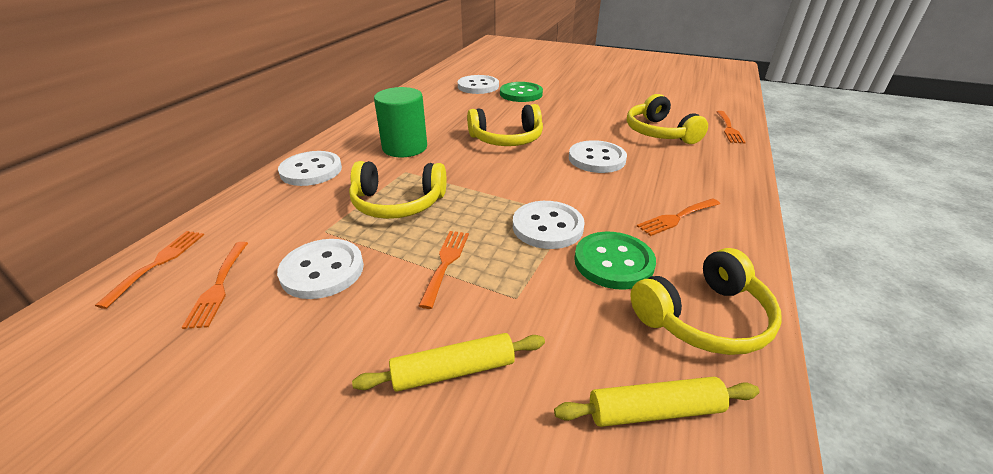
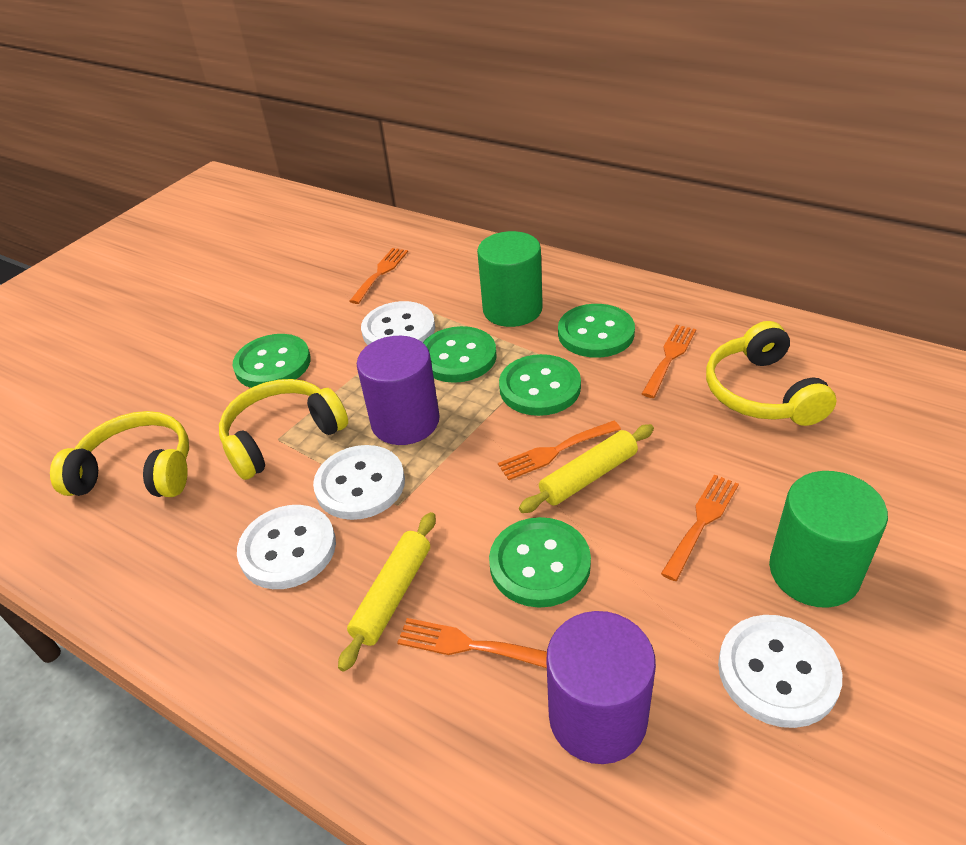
green button: [500,82,543,102] [574,232,656,290] = 2 -> [233,334,311,388] [423,326,497,383] [489,517,591,608] [499,354,581,416] [558,304,635,358] = 5
green cylinder: [374,87,427,157] = 1 -> [477,231,543,327] [769,471,888,608] = 2
purple cylinder: none = 0 -> [357,336,440,445] [546,611,656,764] = 2
white button: [277,239,364,299] [278,151,342,186] [458,75,499,94] [513,201,585,249] [569,140,627,173] = 5 -> [237,505,336,589] [313,445,405,520] [361,301,435,345] [718,615,842,728] = 4
yellow headphones: [349,161,446,219] [467,104,543,146] [627,94,708,144] [630,248,781,355] = 4 -> [50,411,189,497] [219,379,348,480] [706,321,837,426] = 3

